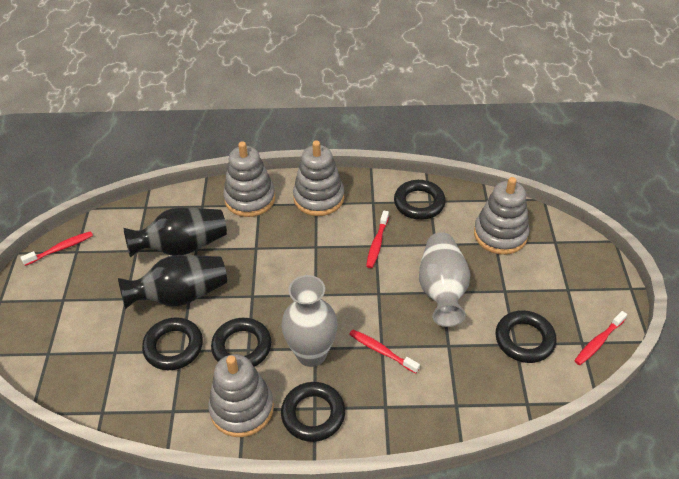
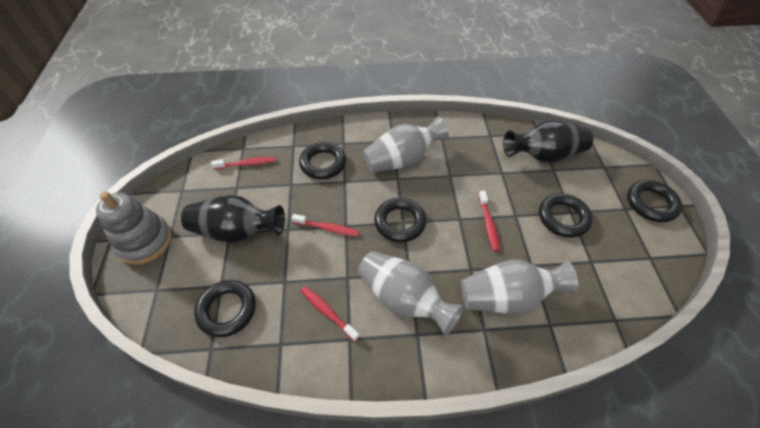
grey stacking toy: [208,354,274,437] [223,141,275,217] [293,140,344,216] [474,177,529,255] = 4 -> [96,192,172,265] = 1
grey vase: [281,275,337,367] [419,232,470,327] = 2 -> [358,251,464,336] [363,117,449,173] [461,260,579,314] = 3

